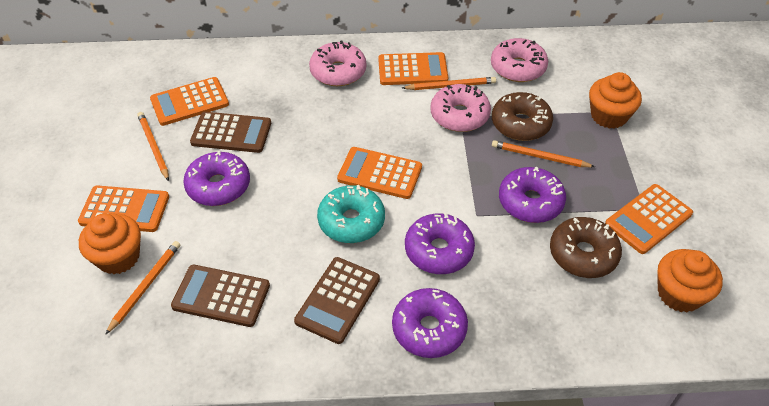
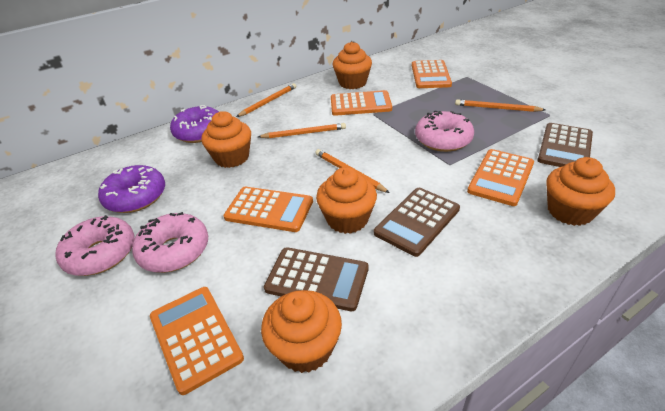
brown donut: [492,92,553,141] [550,217,622,278] = 2 -> none = 0
orange cupcake: [79,213,141,274] [589,72,642,129] [657,249,723,313] = 3 -> [201,111,251,168] [261,290,342,373] [316,167,377,234] [333,42,372,89] [546,157,615,226] = 5
purple donut: [183,151,250,206] [392,288,468,358] [405,213,475,274] [499,167,566,223] = 4 -> [98,165,165,213] [170,105,219,143] = 2
turquoise donut: [317,185,385,243] = 1 -> none = 0

